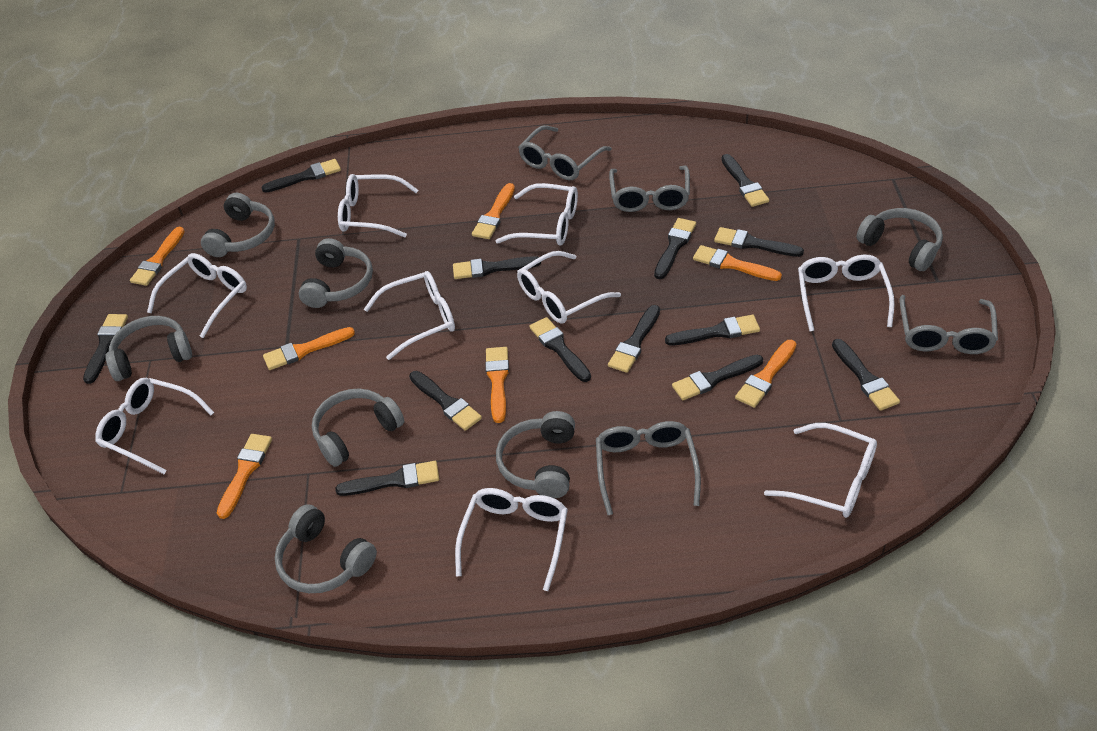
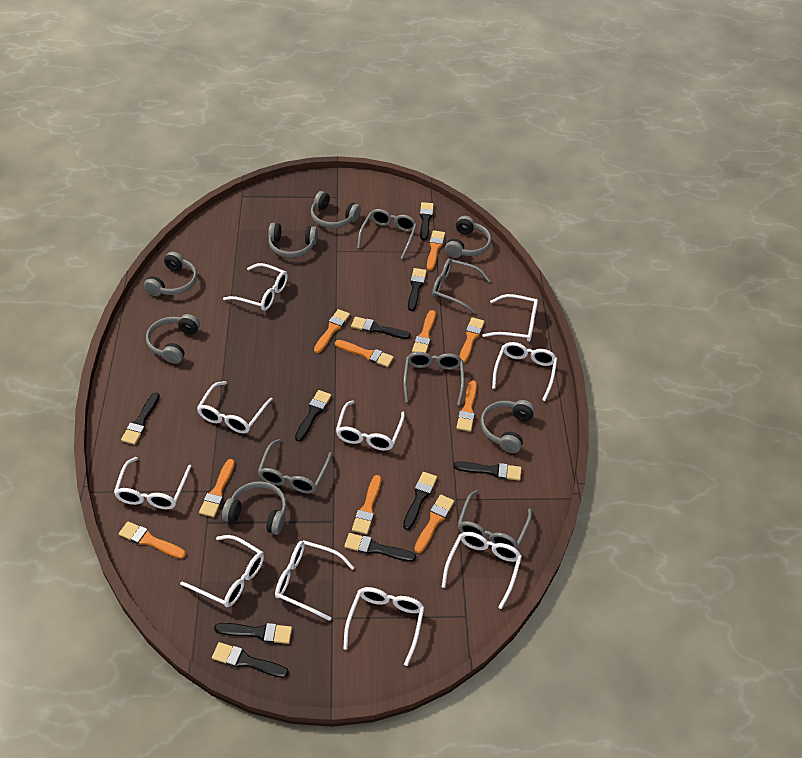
black brush: [83,314,128,384] [261,159,341,193] [335,461,439,496] [409,371,482,431] [453,256,541,279] [529,317,591,382] [608,305,660,373] [654,218,696,279] [665,315,760,345] [672,355,763,400] [714,227,804,257] [722,154,769,207] [832,339,900,411] = 13 -> [121,392,160,445] [212,642,289,678] [214,623,292,644] [295,390,331,441] [344,533,416,562] [351,317,411,339] [403,472,437,530] [408,268,427,311] [420,202,434,241] [454,461,521,481] = 10
grey glasses: [518,125,612,180] [596,421,701,515] [609,166,690,212] [899,295,998,354] = 4 -> [257,439,332,493] [357,209,417,259] [403,352,464,405] [432,259,491,314] [458,490,532,549] = 5
orange brush: [130,227,185,286] [217,434,272,519] [263,327,355,370] [472,183,515,239] [485,347,509,423] [693,245,782,281] [735,340,796,408] = 7 -> [119,521,186,559] [199,459,235,517] [314,309,350,353] [335,340,394,367] [352,475,381,534] [412,310,436,353] [414,495,454,553] [427,230,445,271] [456,380,477,432] [459,317,485,363] = 10
white glasses: [95,378,214,474] [147,253,247,338] [338,174,418,237] [364,271,455,360] [455,488,568,591] [496,183,578,245] [517,251,621,324] [764,423,877,518] [798,254,895,332] = 9 -> [114,457,192,509] [180,535,264,607] [197,381,273,433] [223,263,288,311] [275,540,355,621] [336,400,405,451] [343,587,425,666] [442,532,522,609] [482,294,538,342] [492,342,557,401] = 10

